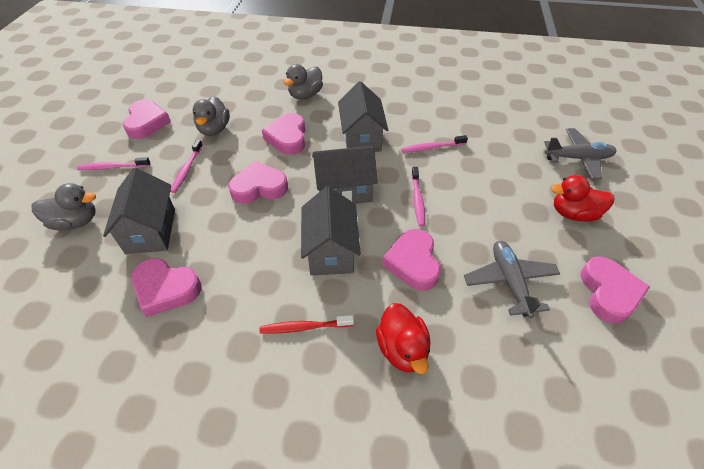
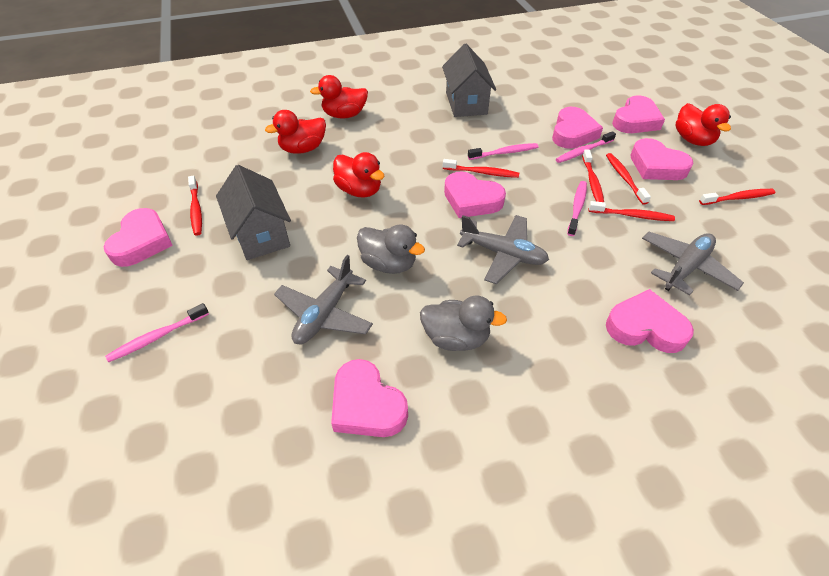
grey duck: [31,183,96,230] [193,96,230,136] [284,64,323,100] = 3 -> [357,224,425,274] [420,296,507,351] = 2
grey house: [103,168,175,254] [301,186,361,275] [312,146,378,204] [338,81,388,152] = 4 -> [216,165,291,260] [442,44,496,117] = 2
grey plane: [464,241,560,318] [544,128,616,179] = 2 -> [274,255,373,344] [457,215,549,284] [642,232,744,296] = 3
pink heart: [123,100,171,139] [132,258,201,317] [228,161,288,204] [262,113,305,155] [382,229,441,291] [581,256,650,324] = 6 -> [103,208,173,267] [331,359,408,437] [444,171,506,218] [552,107,603,149] [606,289,694,353] [612,95,665,133] [630,138,694,180] = 7
red duck: [376,303,431,374] [551,175,615,222] = 2 -> [265,110,326,154] [310,75,368,119] [333,152,385,198] [676,103,731,146] = 4
red toothbrush: [259,315,354,334] = 1 -> [188,175,202,236] [443,159,519,178] [582,150,604,202] [589,201,675,221] [606,153,651,205] [699,189,775,205] = 6

